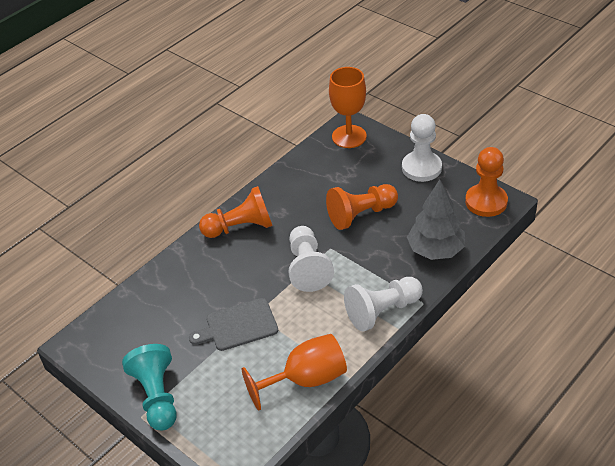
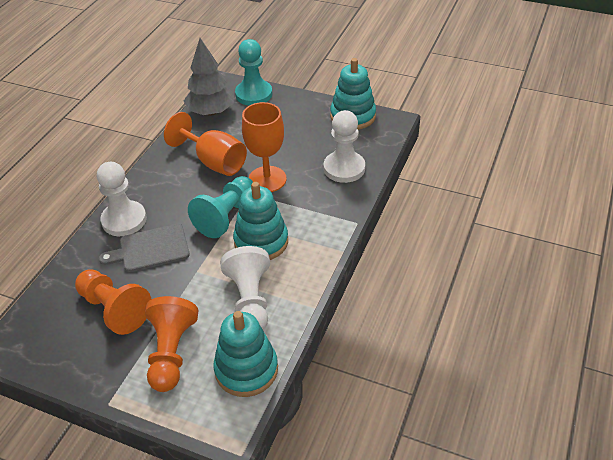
orange pawn: [199,186,273,238] [326,184,398,230] [465,147,508,217] = 3 -> [75,269,151,335] [145,296,199,392] = 2
turquoise pawn: [122,344,177,430] = 1 -> [188,176,253,238] [235,39,272,106] = 2
turquoise stacking toy: none = 0 -> [213,311,278,397] [233,182,288,260] [330,58,376,130] = 3

